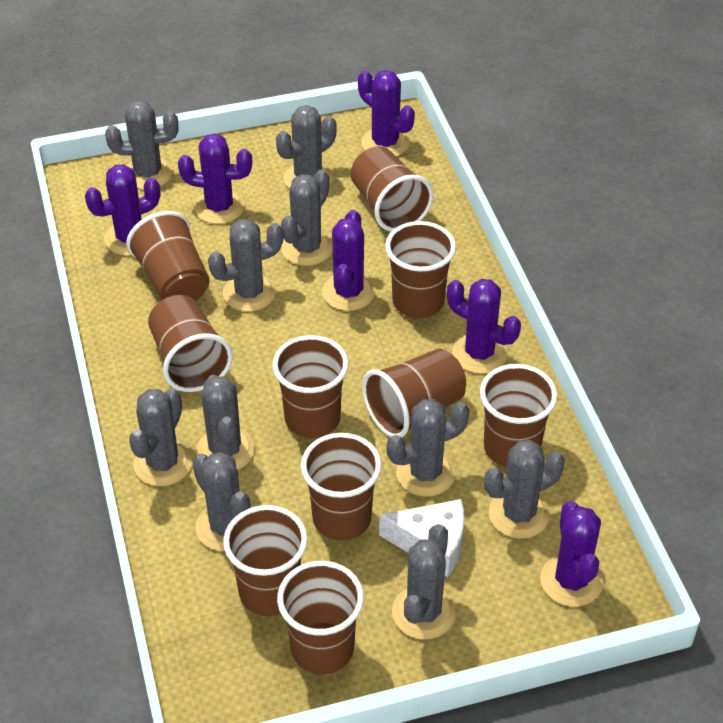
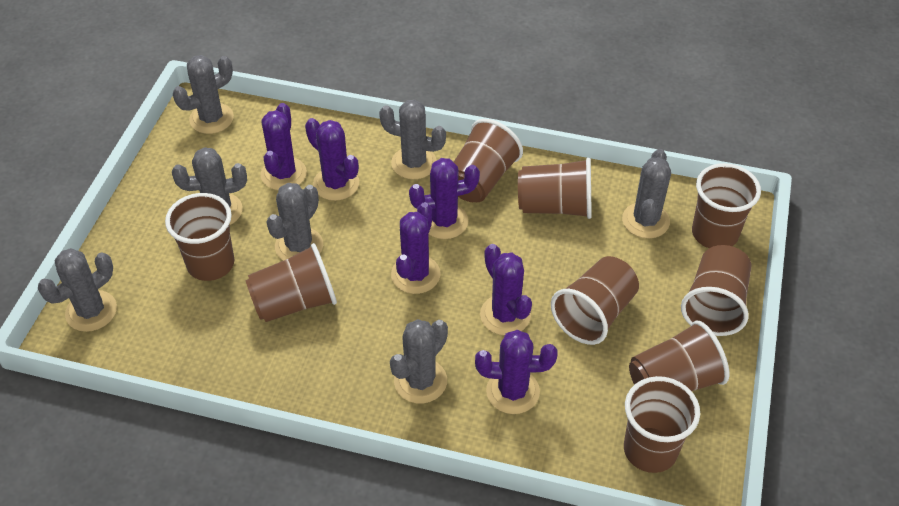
brown cup: [126,211,210,301] [148,295,233,392] [223,505,308,616] [272,335,349,438] [277,561,364,674] [301,433,382,540] [351,146,433,232] [362,348,466,437] [385,221,456,318] [480,364,558,467] = 10 -> [165,193,235,281] [246,243,337,322] [454,119,523,202] [518,158,592,219] [551,256,639,345] [624,376,700,473] [629,321,730,391] [681,245,751,336] [692,163,761,248] = 9
grey cactus: [105,100,178,189] [129,388,192,486] [192,452,251,551] [196,375,255,470] [208,219,283,312] [276,105,337,189] [281,170,333,266] [387,399,469,497] [392,524,456,640] [484,440,565,539] = 10 -> [38,248,117,332] [172,147,247,225] [173,55,234,134] [266,183,323,261] [379,100,446,179] [390,319,448,404] [622,149,671,238] = 7
white cheese: [379,499,464,577] = 1 -> none = 0

